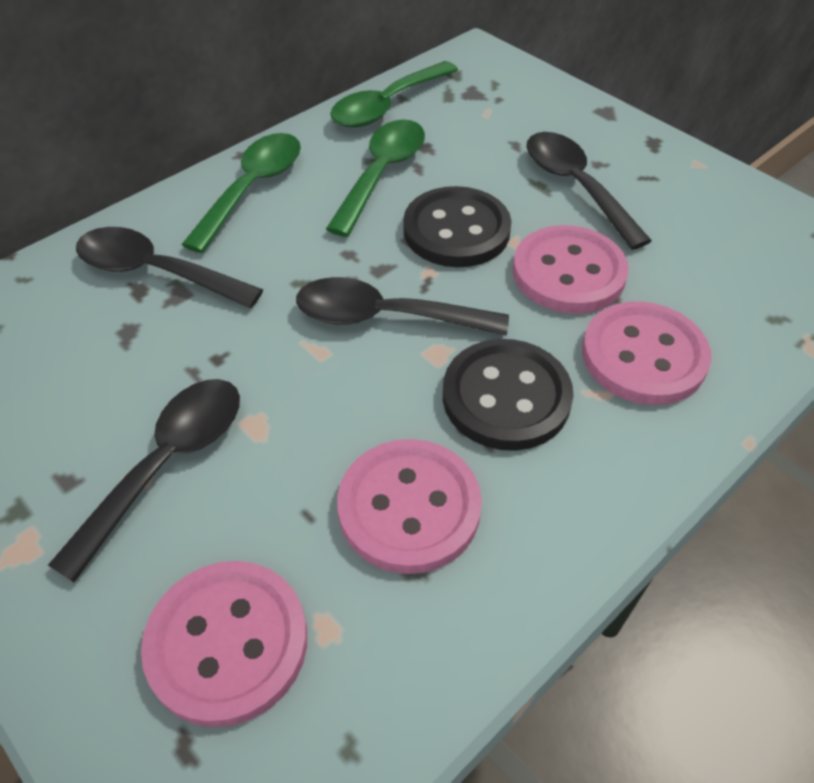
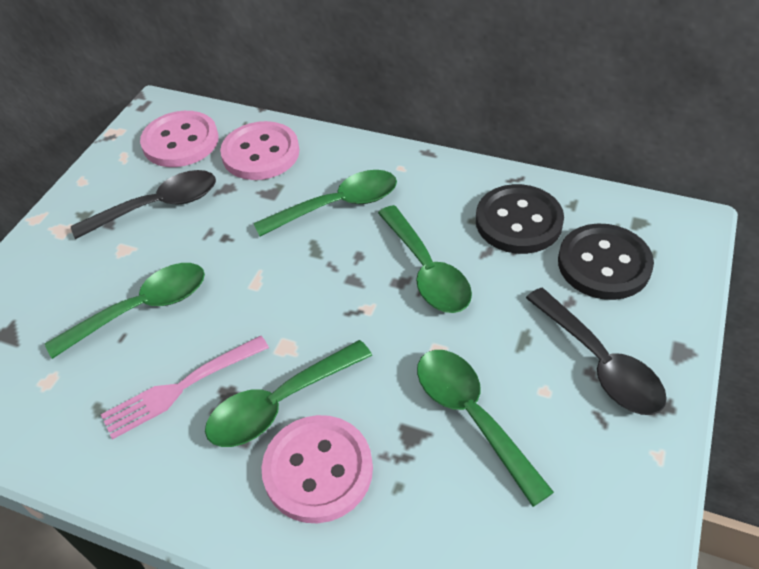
black spoon: [48,379,240,582] [76,227,263,308] [296,277,509,336] [527,132,652,250] = 4 -> [71,170,216,239] [526,288,667,415] = 2
green spoon: [181,133,301,253] [326,120,425,237] [330,61,458,127] = 3 -> [45,263,205,359] [205,340,372,447] [253,170,397,236] [378,205,472,313] [417,350,554,507] = 5
pink button: [141,561,307,727] [337,439,482,574] [513,225,629,314] [582,302,711,405] = 4 -> [140,111,218,167] [220,121,300,180] [262,415,373,524] = 3
pink fork: none = 0 -> [101,336,269,440] = 1

